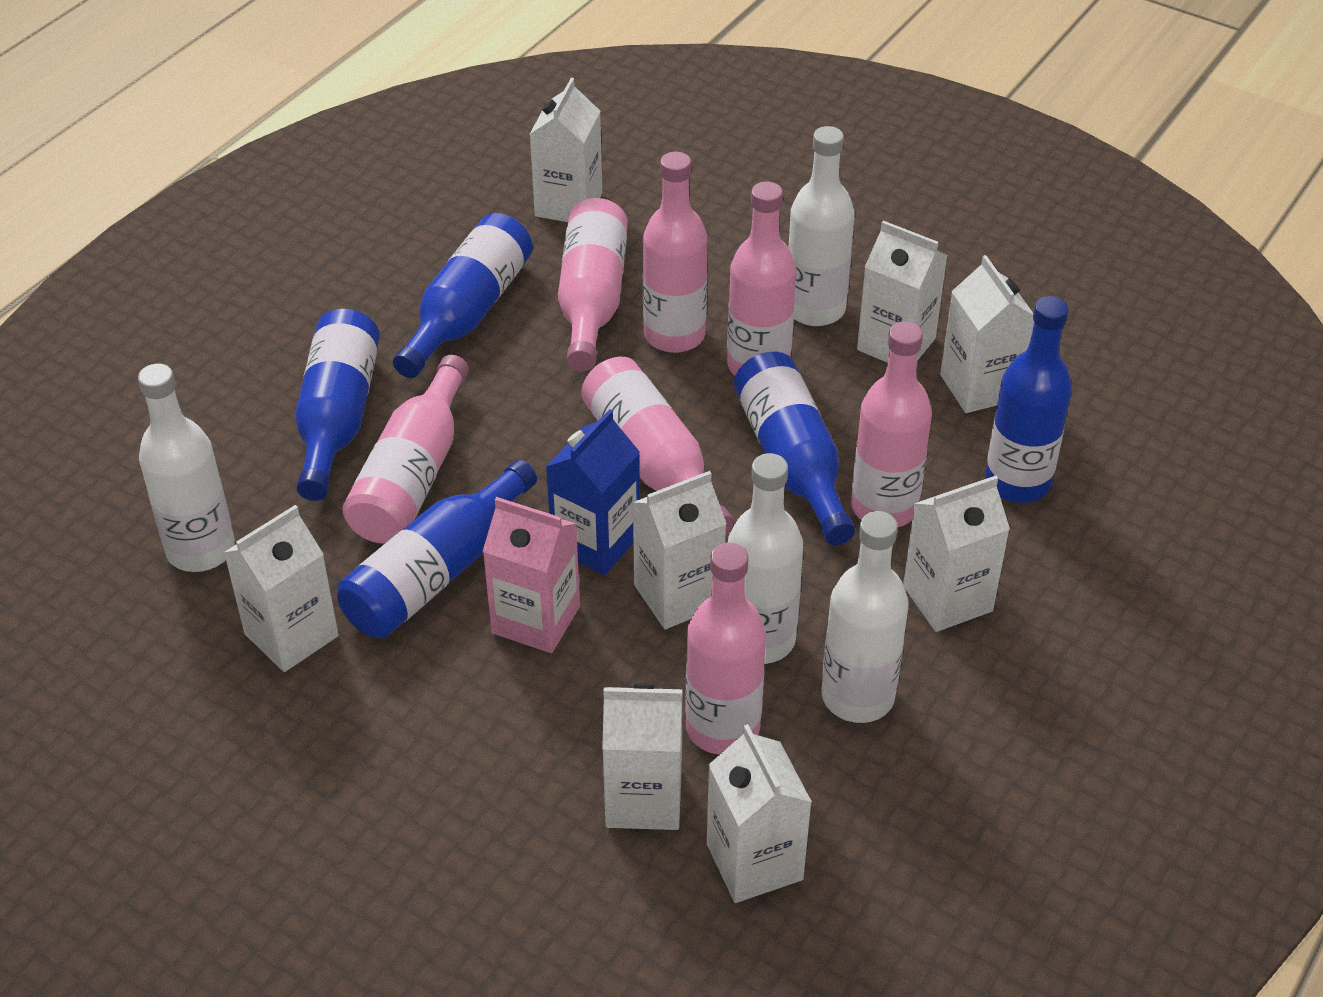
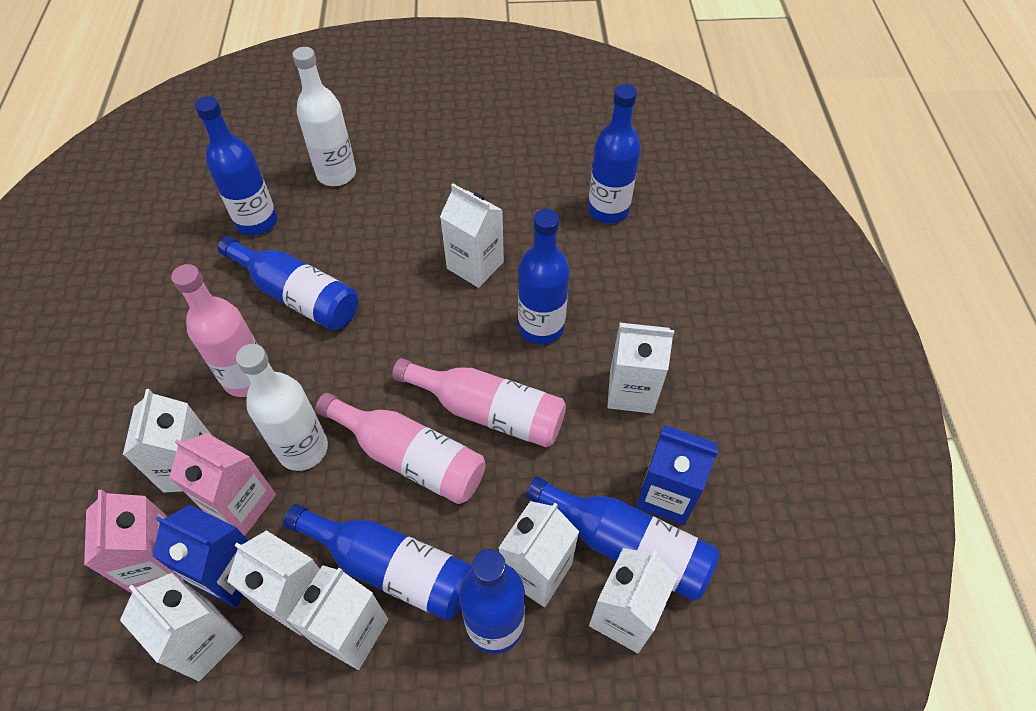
blue bottle: [295,309,380,501] [337,460,537,638] [393,213,533,378] [734,352,855,545] [985,296,1072,503] = 5 -> [195,96,277,236] [218,236,358,330] [283,504,472,620] [459,549,525,654] [518,209,570,345] [526,476,719,601] [588,84,641,223] = 7
blue carton: [546,409,640,575] = 1 -> [152,505,249,608] [636,425,718,525] = 2
pink bottle: [342,355,469,544] [558,198,628,372] [581,357,734,534] [643,152,708,353] [685,542,766,755] [727,182,796,375] [851,321,932,528] = 7 -> [171,264,257,397] [315,393,486,504] [392,358,566,447] = 3
pink carton: [482,497,580,653] = 1 -> [84,489,184,593] [169,433,276,536] = 2
white bottle: [138,363,235,572] [728,453,803,664] [788,126,855,326] [822,511,909,723] = 4 -> [236,344,328,471] [292,47,356,186] = 2

